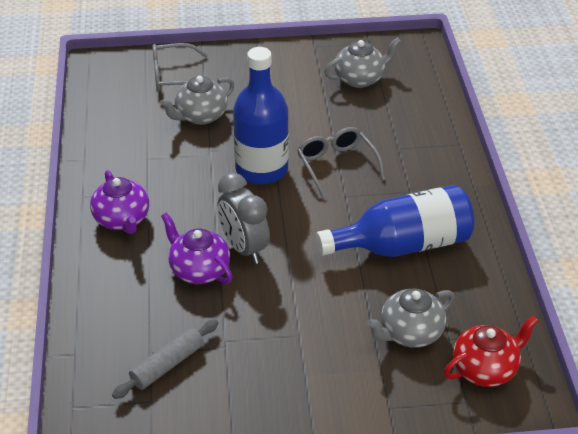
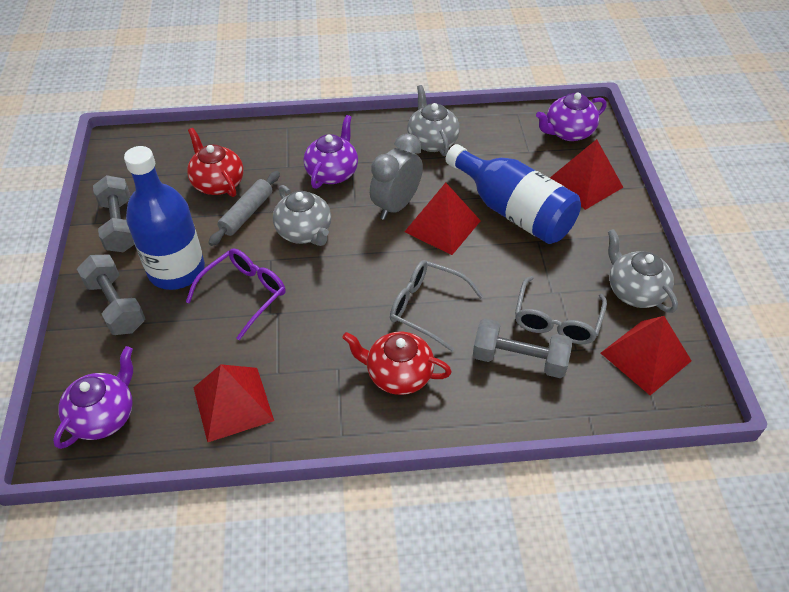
grey dumbbell: none = 0 -> [77,255,145,335] [93,175,135,252] [473,319,572,378] = 3
purple glasses: none = 0 -> [186,248,286,340] = 1
purple teapot: [90,170,149,234] [161,213,232,284] = 2 -> [53,346,133,449] [303,115,358,189] [536,93,607,141] = 3
red pyramid: none = 0 -> [193,364,274,443] [404,183,481,255] [550,139,623,210] [601,316,691,395] = 4
red teapot: [444,315,539,387] = 1 -> [187,128,244,197] [342,331,452,395] = 2

